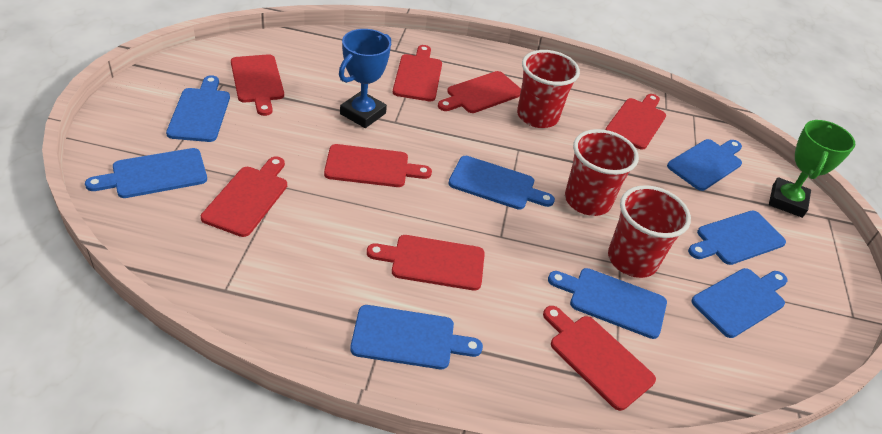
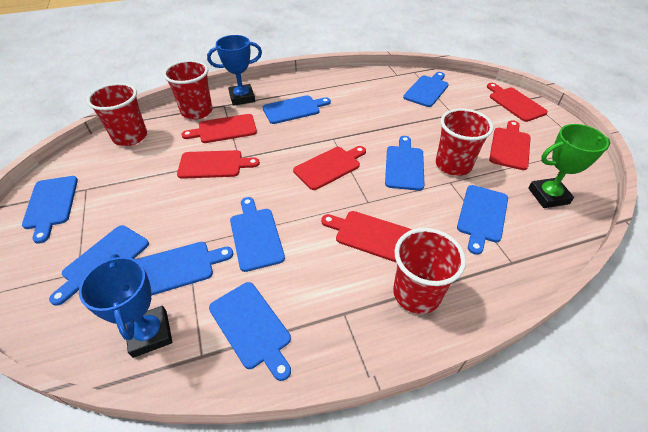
blue cutting board: [85,148,207,198] [166,75,230,142] [350,305,483,369] [448,156,555,210] [548,268,667,339] [667,139,742,191] [688,211,786,265] [691,268,788,338] = 8 -> [22,176,78,244] [49,225,149,306] [136,242,233,296] [209,282,291,381] [230,197,285,272] [263,95,331,124] [385,136,424,191] [403,72,449,107] [457,185,508,255] = 9
blue trophy: [339,29,391,128] = 1 -> [79,254,172,358] [207,35,262,106] = 2
red cup: [517,50,580,128] [565,129,639,216] [608,185,691,278] = 3 -> [86,83,147,146] [163,60,213,120] [393,228,466,314] [436,108,494,176] = 4
red cutting board: [201,156,287,237] [231,54,284,116] [324,144,432,187] [367,235,485,291] [393,45,442,101] [438,71,521,113] [543,306,656,411] [605,94,666,150] = 8 -> [177,150,260,179] [181,114,257,143] [293,146,366,190] [321,211,412,263] [487,83,548,122] [489,120,531,170] = 6

